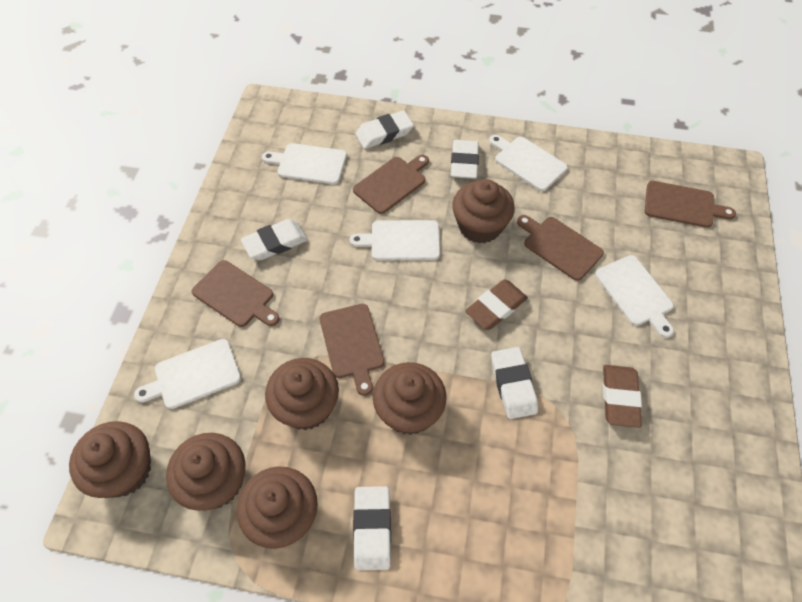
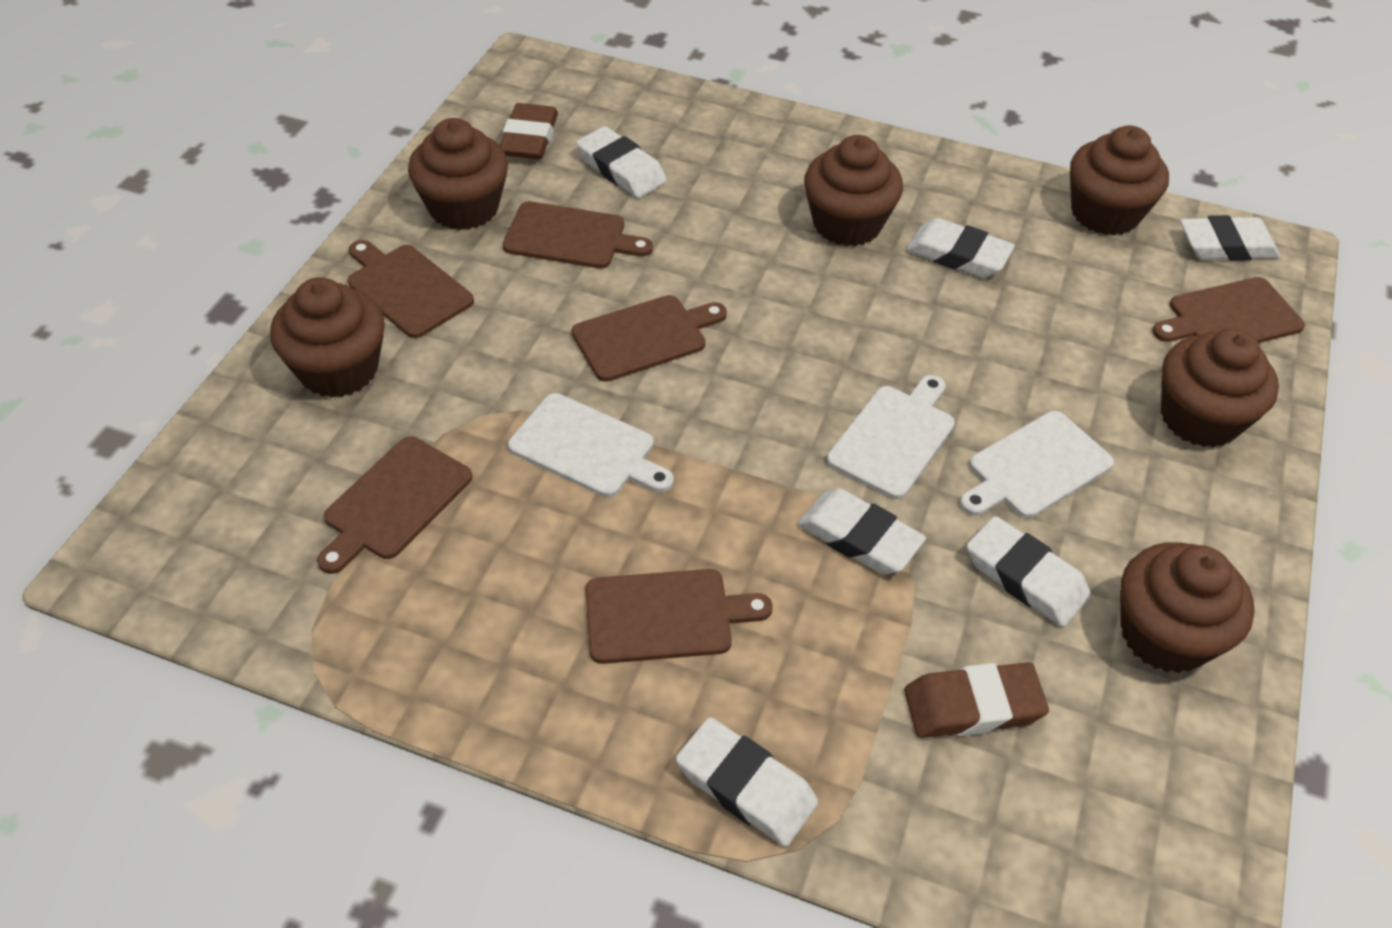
brown cutting board: [192,260,280,327] [319,304,384,396] [353,155,429,214] [517,215,604,281] [645,181,736,228] = 5 -> [317,436,472,574] [348,240,474,338] [503,201,653,268] [572,295,727,382] [585,569,773,664] [1152,277,1305,343] = 6
white cutting board: [134,339,241,409] [262,143,347,184] [349,220,440,260] [489,135,568,191] [595,255,674,338] = 5 -> [508,393,674,497] [827,375,955,499] [960,411,1114,518] = 3
white eraser: [241,219,308,260] [353,486,391,570] [356,111,414,149] [451,140,479,179] [491,347,538,419] = 5 -> [576,126,667,198] [676,717,818,847] [797,488,926,574] [906,218,1015,278] [967,516,1091,627] [1180,215,1280,261] = 6

